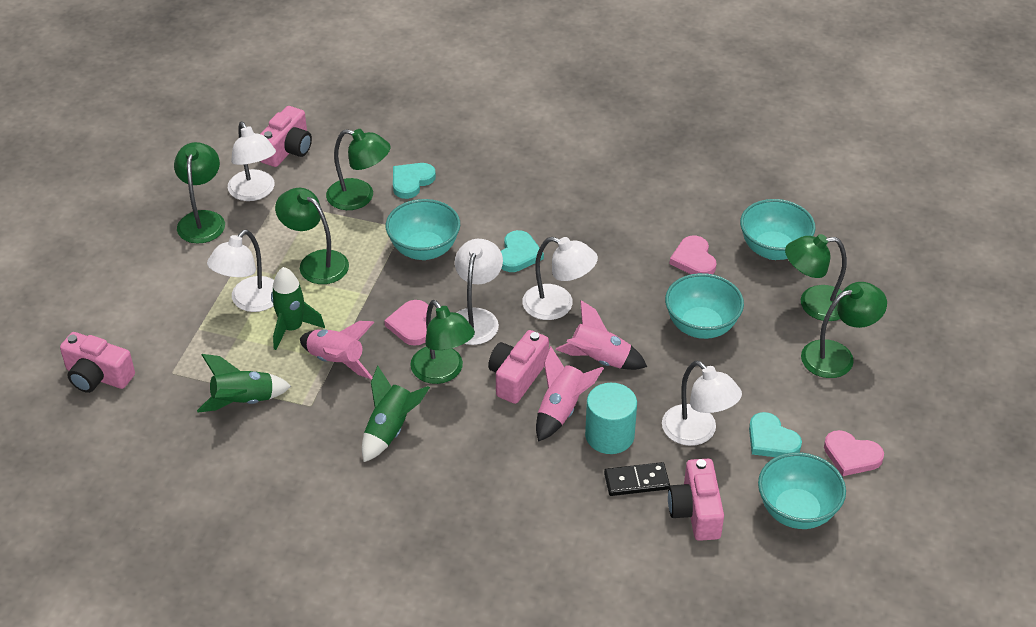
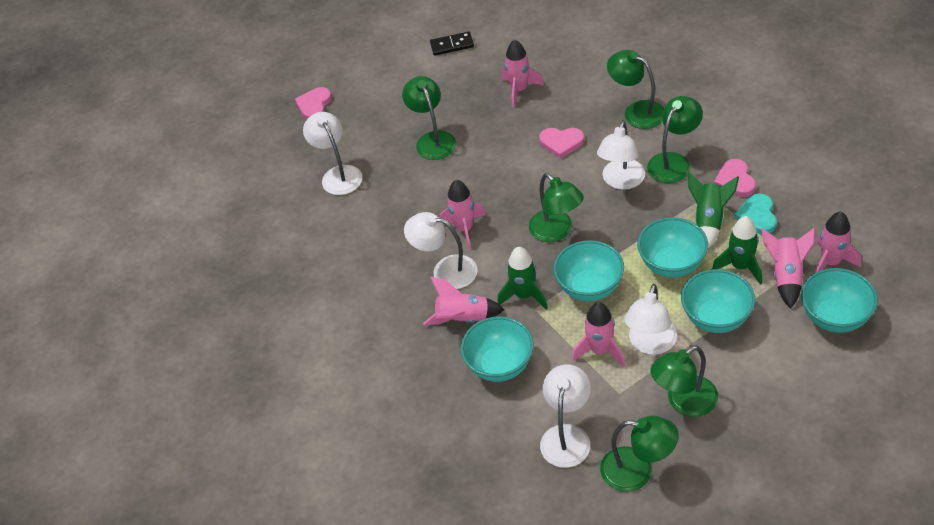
pink camera: [60,332,135,393] [260,106,312,167] [488,330,549,404] [668,459,724,541] = 4 -> none = 0
pink rocket: [300,321,374,379] [536,346,604,442] [556,300,647,370] = 3 -> [423,277,505,325] [439,180,486,250] [502,39,544,108] [572,302,625,367] [761,228,815,308] [815,212,861,273] = 6
turquoise bowl: [386,199,460,260] [665,273,744,339] [740,199,816,260] [758,452,846,529] = 4 -> [461,316,534,382] [554,240,624,302] [637,217,708,278] [681,269,755,333] [801,268,878,333] = 5
turquoise cylinder: [585,383,637,454] = 1 -> none = 0
turquoise heart: [393,163,436,199] [501,230,544,272] [749,412,802,457] = 3 -> [734,194,777,234] = 1

